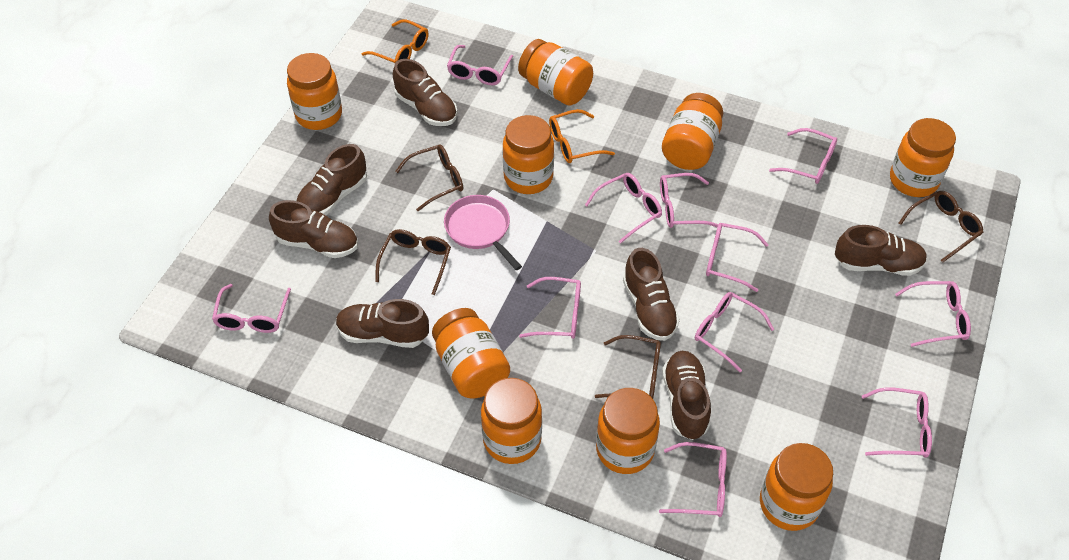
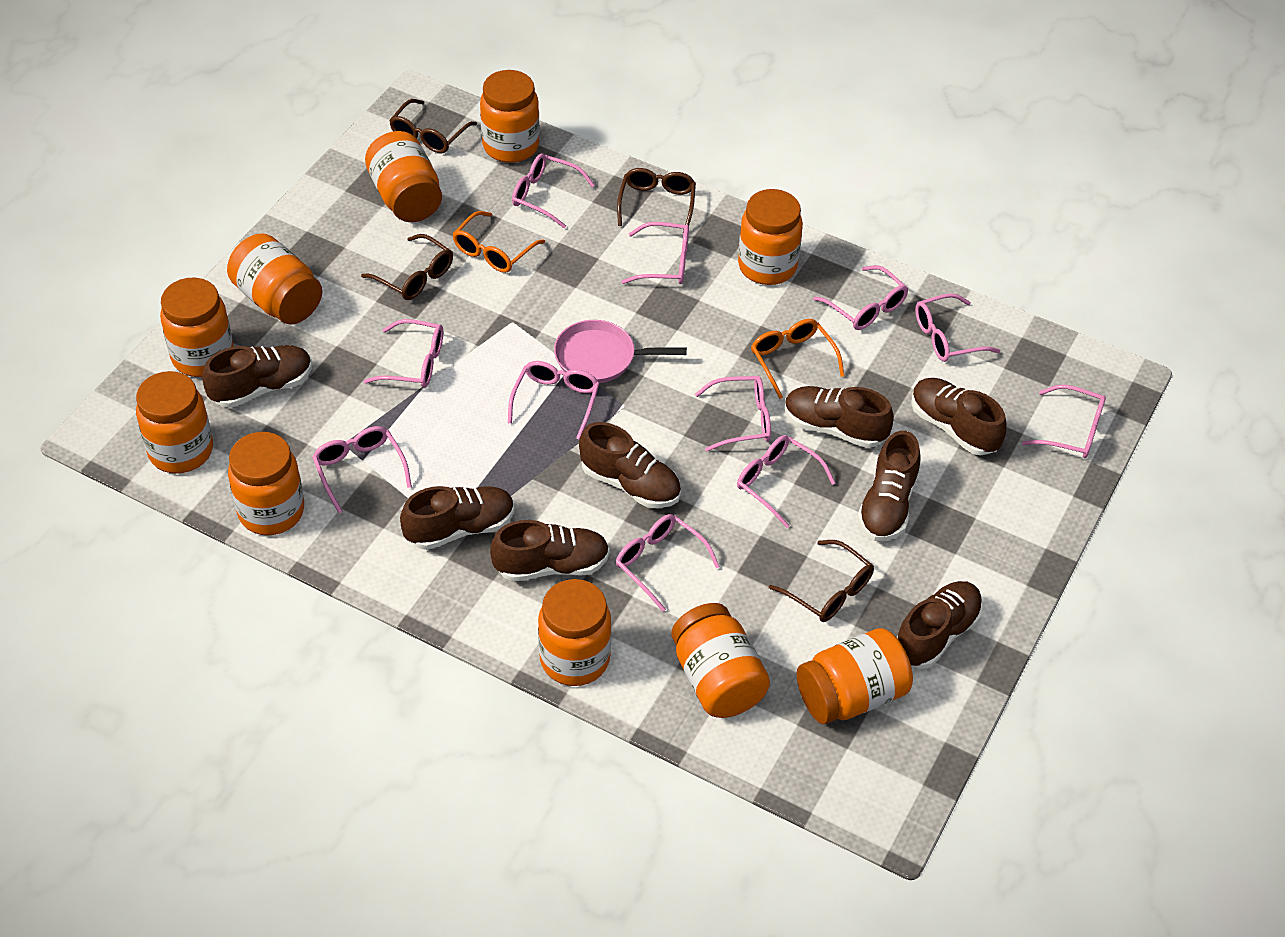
brown shoe: [269,200,358,258] [296,144,367,215] [336,299,429,348] [393,59,457,126] [623,248,680,341] [662,351,711,440] [835,225,927,276] = 7 -> [202,345,312,408] [400,486,514,550] [490,520,610,581] [579,422,681,508] [785,386,894,448] [857,431,921,541] [897,581,983,669] [911,378,1006,455] = 8
orange jar: [287,53,342,130] [432,308,510,398] [481,378,542,464] [503,115,554,194] [518,39,593,105] [596,388,660,474] [662,93,723,170] [760,443,833,531] [890,118,956,197] = 9 -> [136,371,213,474] [160,278,234,377] [227,233,322,325] [228,432,304,535] [365,131,442,222] [480,70,540,163] [538,579,611,686] [671,603,770,718] [738,189,803,285] [797,628,913,724] = 10

